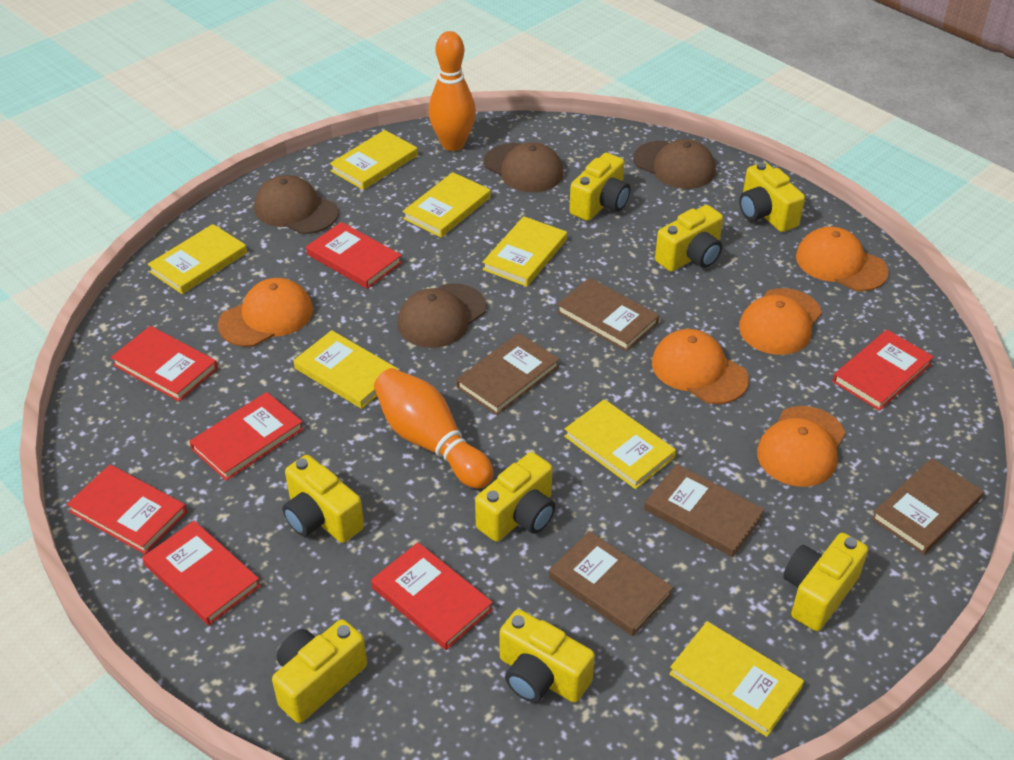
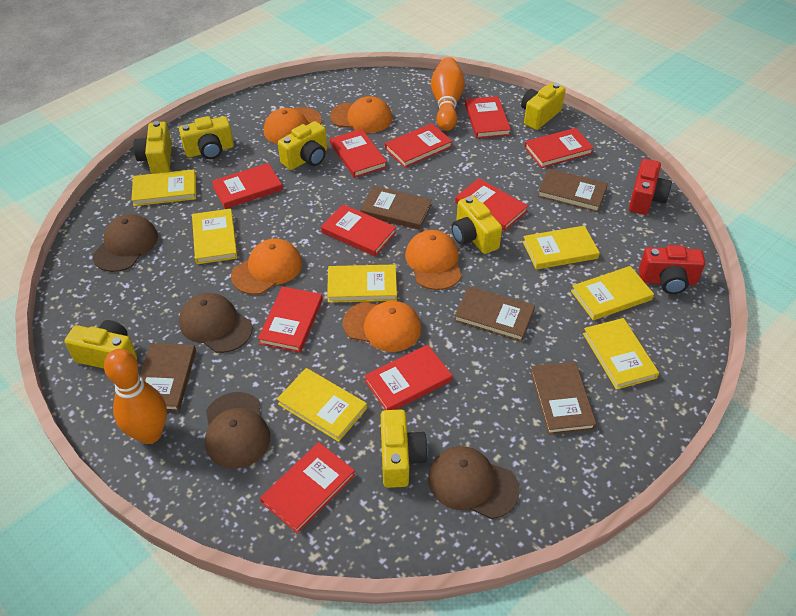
red book: [67,465,187,554] [111,326,218,402] [142,521,261,625] [189,392,304,481] [306,222,402,289] [371,542,493,650] [833,330,934,411] = 7 -> [211,163,283,209] [258,286,323,353] [260,442,355,534] [321,204,396,256] [330,129,387,178] [364,345,452,410] [385,123,453,168] [455,178,528,231] [465,96,511,139] [524,128,594,168] = 10
red camera: none = 0 -> [629,159,672,215] [639,245,705,294] = 2
yellow camera: [272,619,367,723] [282,455,364,543] [475,452,555,542] [499,609,595,703] [569,153,630,221] [655,205,723,272] [739,162,805,232] [783,533,868,631] = 8 -> [64,320,137,369] [133,121,172,174] [179,116,234,159] [278,121,327,170] [381,410,428,488] [452,196,502,254] [521,83,565,130] = 7

